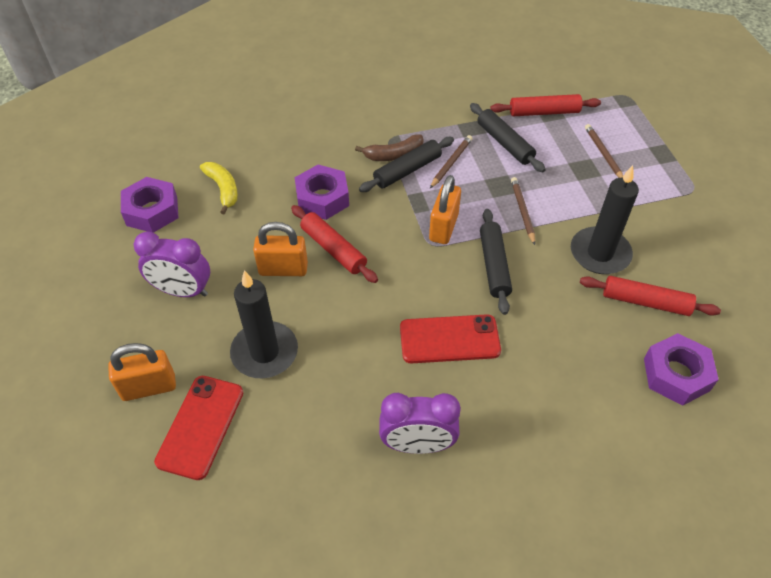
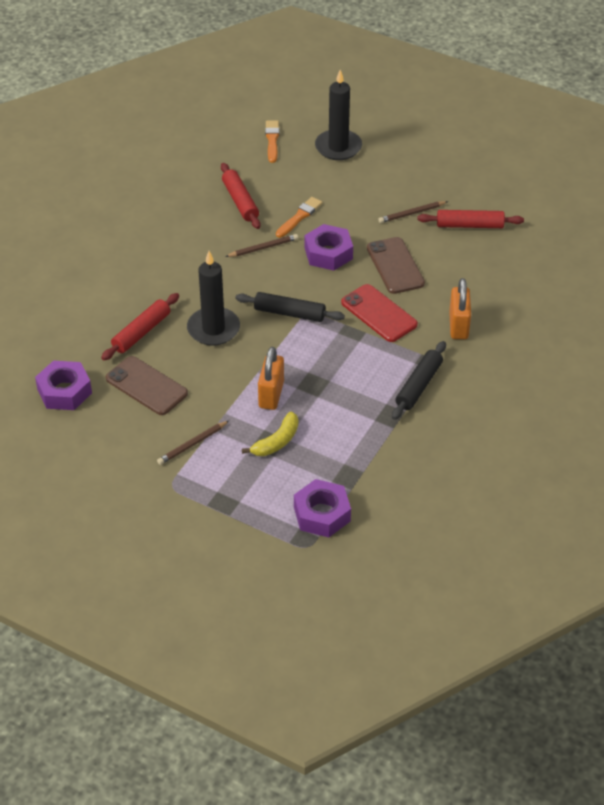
black rolling pin: [359,137,454,192] [470,103,546,172] [480,209,512,315] = 3 -> [235,292,345,322] [392,341,446,420] = 2
brown banana: [355,134,423,161] = 1 -> none = 0
brown phone: none = 0 -> [106,356,188,415] [367,237,425,294] = 2
orange brush: none = 0 -> [265,120,279,163] [276,197,323,238] = 2
orange padlock: [108,343,176,401] [253,222,308,276] [429,175,461,244] = 3 -> [258,347,284,410] [449,278,471,339] = 2
purple clock: [134,232,210,297] [379,393,461,454] = 2 -> none = 0
red phone: [154,376,243,480] [400,314,501,364] = 2 -> [341,284,418,342] = 1

